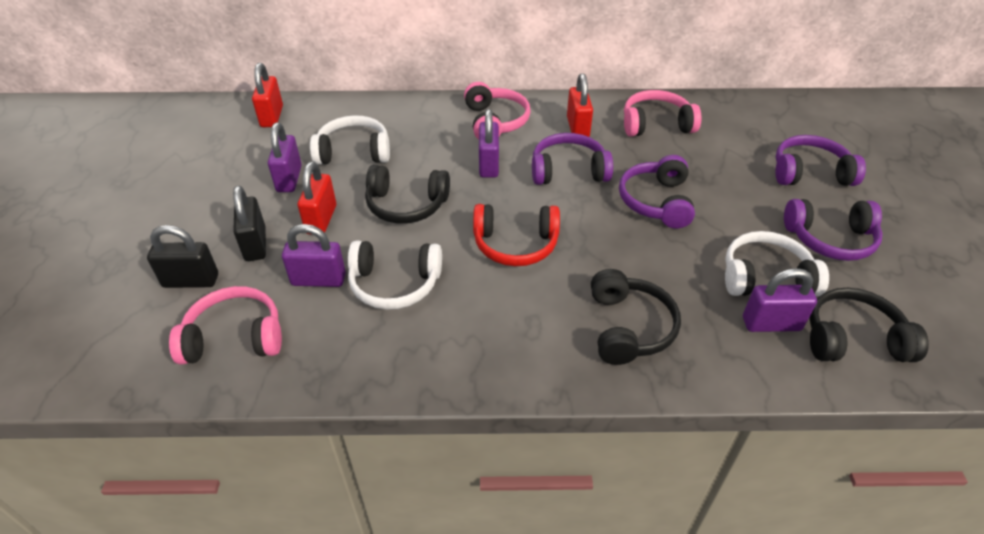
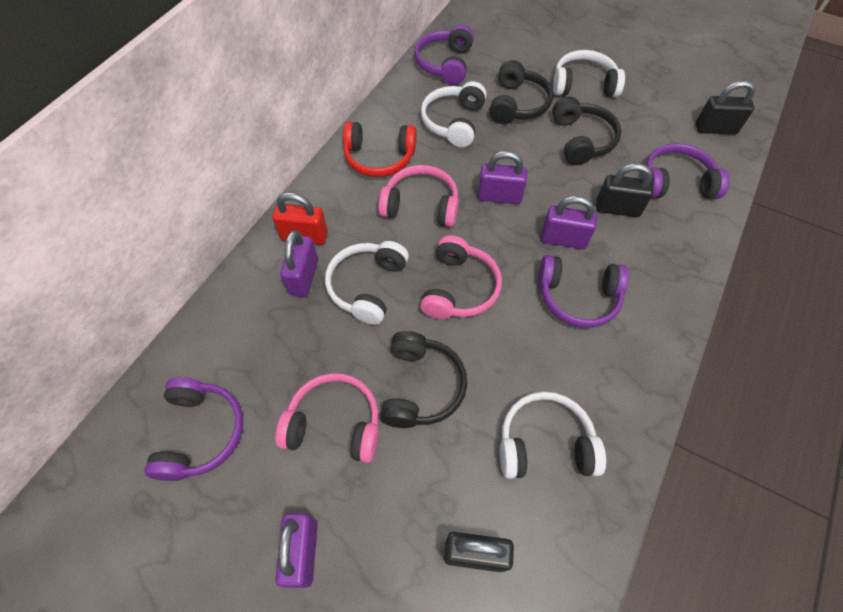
black padlock: [147,225,218,288] [233,185,266,261] = 2 -> [444,532,514,572] [596,163,653,217] [696,80,756,135] = 3
red padlock: [252,63,283,127] [297,161,336,234] [567,73,593,137] = 3 -> [273,192,328,245] = 1
white headphones: [310,115,390,165] [348,240,442,310] [725,231,829,296] = 3 -> [325,241,409,325] [421,81,487,147] [500,392,606,479] [553,50,625,97] = 4

